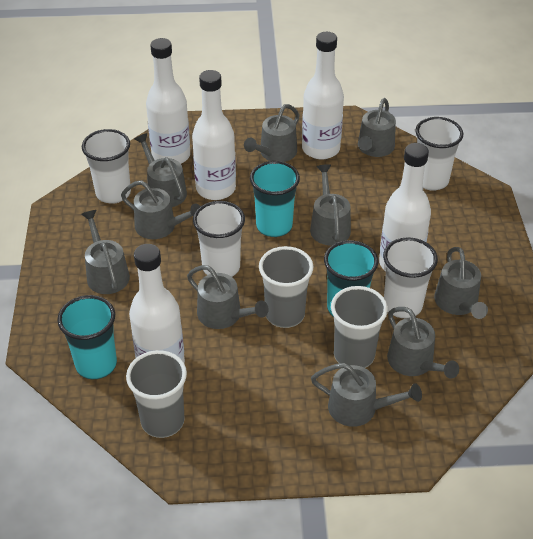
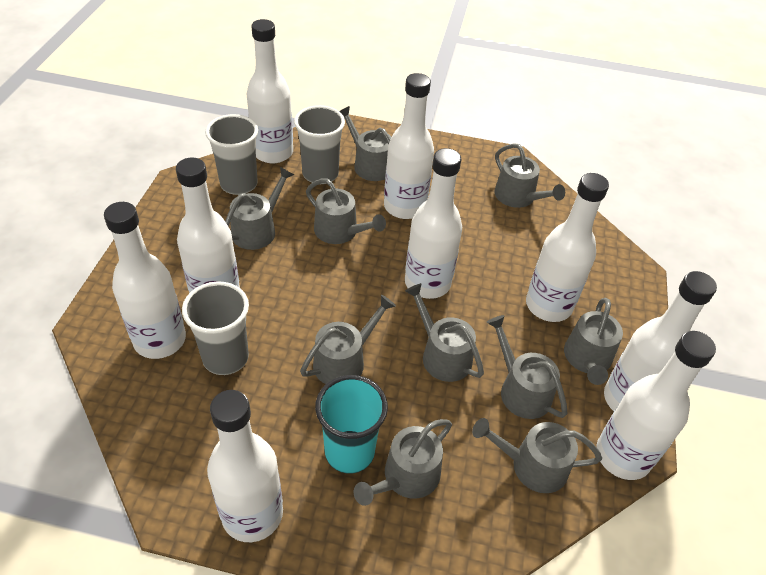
turquoise cup: [57,295,117,379] [250,161,300,237] [324,240,378,317] = 3 -> [315,375,388,474] = 1
white bottle: [129,244,185,364] [146,38,190,164] [192,70,236,200] [302,32,344,159] [379,143,431,271] = 5 -> [104,202,186,359] [176,157,240,293] [207,390,283,542] [246,19,293,163] [384,73,434,219] [405,148,462,299] [526,173,609,322] [596,331,716,480] [604,271,717,411] = 9
white cup: [82,129,131,204] [193,201,245,277] [383,237,438,318] [415,117,463,191] = 4 -> none = 0

